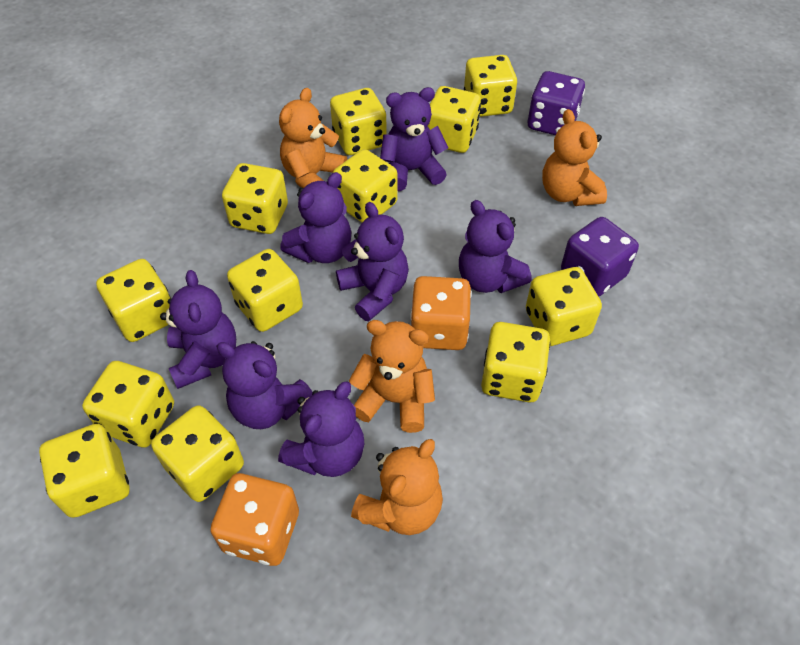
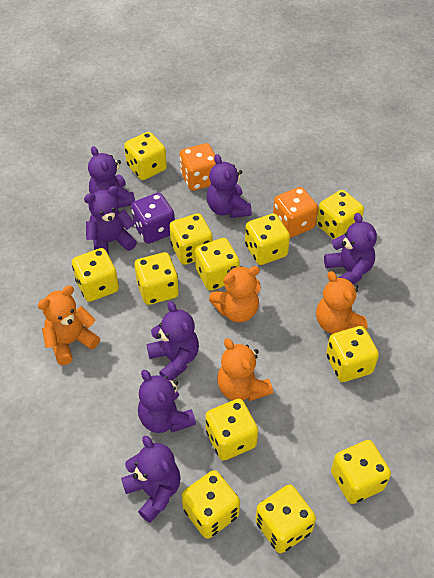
purple dice: [528,71,585,135] [561,217,639,297] = 2 -> [131,193,175,244] = 1

